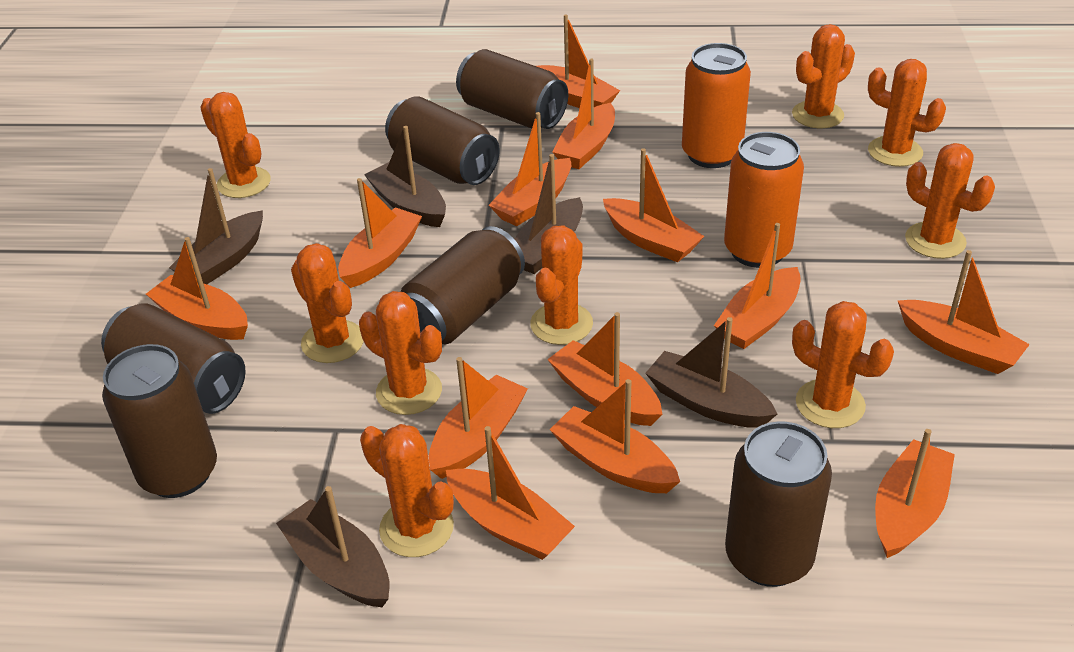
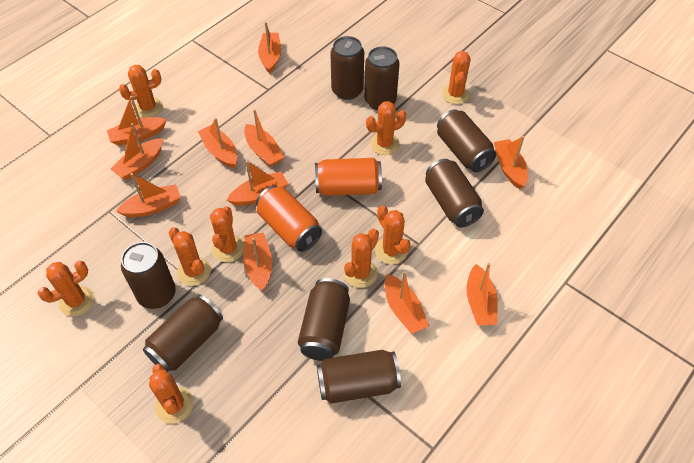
brown boat: [169,168,263,284] [276,486,390,607] [364,126,446,227] [514,154,583,274] [645,317,777,428] = 5 -> none = 0
brown can: [101,303,246,414] [102,344,217,498] [385,96,500,185] [400,226,525,344] [456,49,568,129] [725,421,832,587] = 6 -> [121,242,176,309] [143,295,223,372] [298,278,350,361] [317,350,401,403] [330,36,364,100] [364,46,400,110] [425,159,484,228] [437,110,496,172] = 8
orange boat: [146,237,248,340] [338,178,422,288] [429,357,528,479] [446,426,575,560] [489,112,571,226] [536,14,620,108] [547,312,662,426] [550,379,680,493] [552,59,615,169] [603,148,705,262] [714,223,801,349] [875,429,955,558] [898,250,1030,374] = 13 -> [107,96,167,146] [111,123,163,180] [116,173,181,217] [198,118,237,168] [227,161,288,206] [243,232,272,291] [244,109,284,167] [258,22,281,74] [385,271,429,334] [467,263,498,326] [494,136,528,189] = 11

